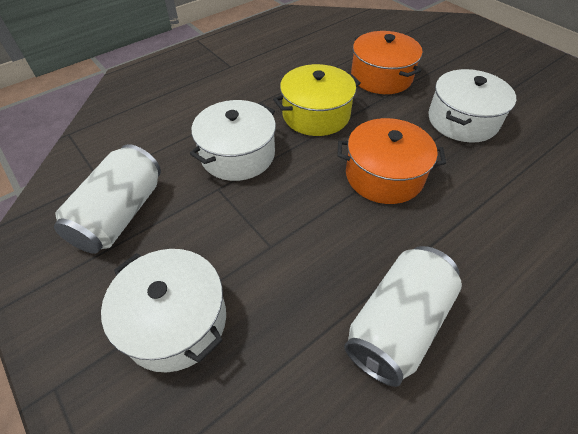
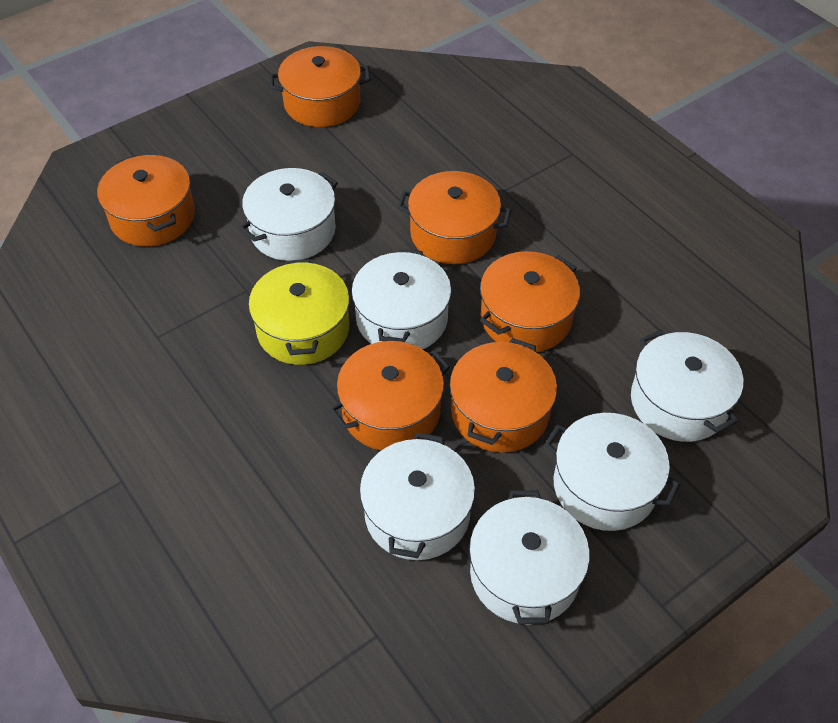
orange pot: [338,118,446,204] [351,31,422,94] = 2 -> [97,155,195,247] [270,46,371,127] [329,341,450,451] [397,171,511,264] [450,338,557,453] [480,251,580,352] = 6
white can: [54,144,161,254] [344,246,462,387] = 2 -> none = 0
white pot: [101,249,226,373] [190,100,276,181] [428,69,516,143] = 3 -> [239,168,338,261] [351,249,451,349] [360,433,475,560] [469,490,590,624] [544,413,680,531] [631,330,743,442] = 6

